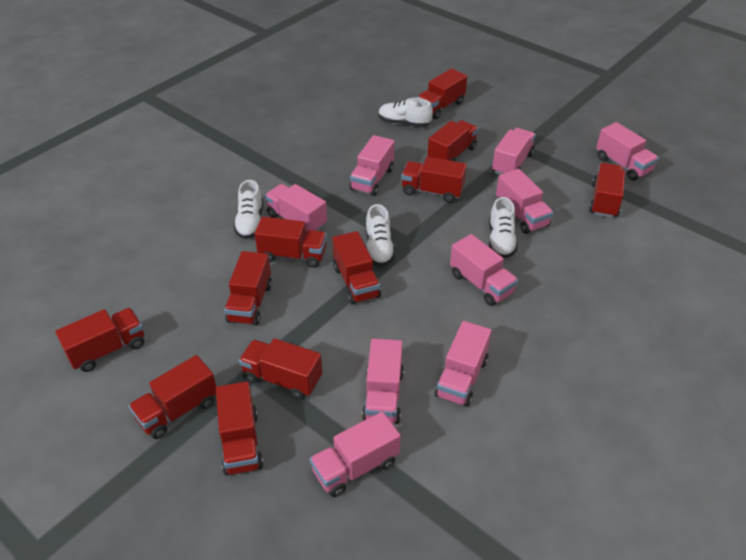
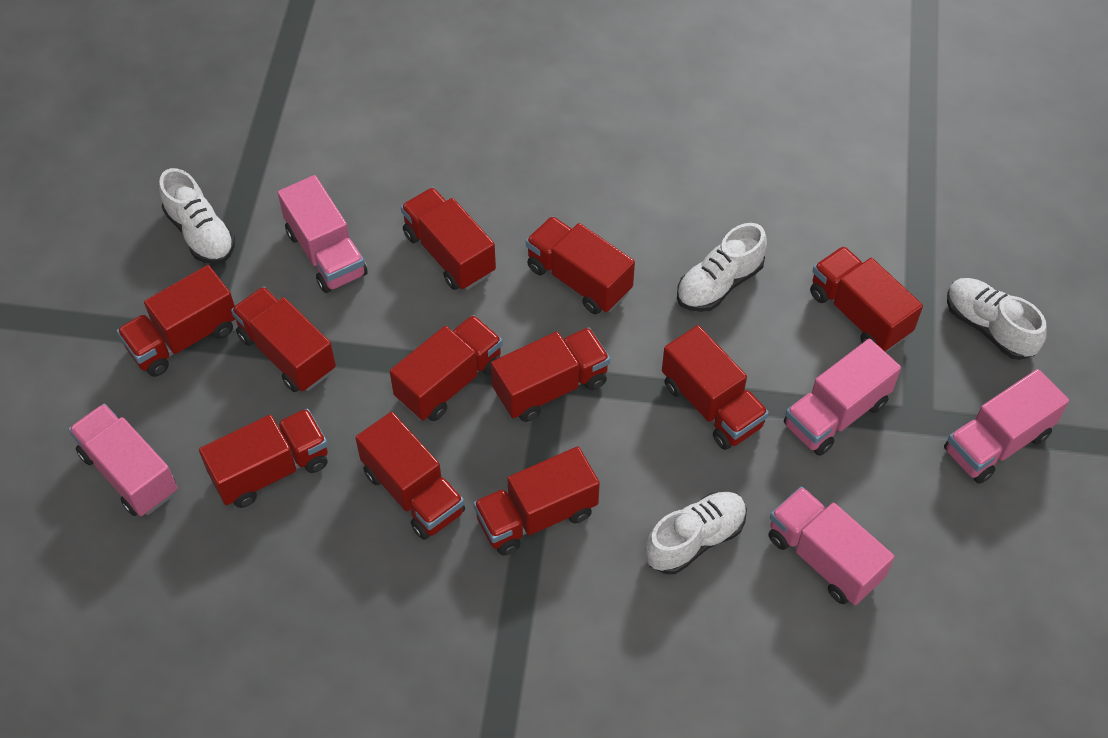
pink truck: [265,184,327,233] [310,412,401,497] [350,135,394,196] [362,339,404,424] [435,321,492,407] [450,234,518,306] [492,128,536,175] [496,169,553,234] [596,122,659,181] = 9 -> [69,404,178,516] [278,175,368,293] [768,487,894,605] [784,339,901,456] [944,369,1069,484] = 5

